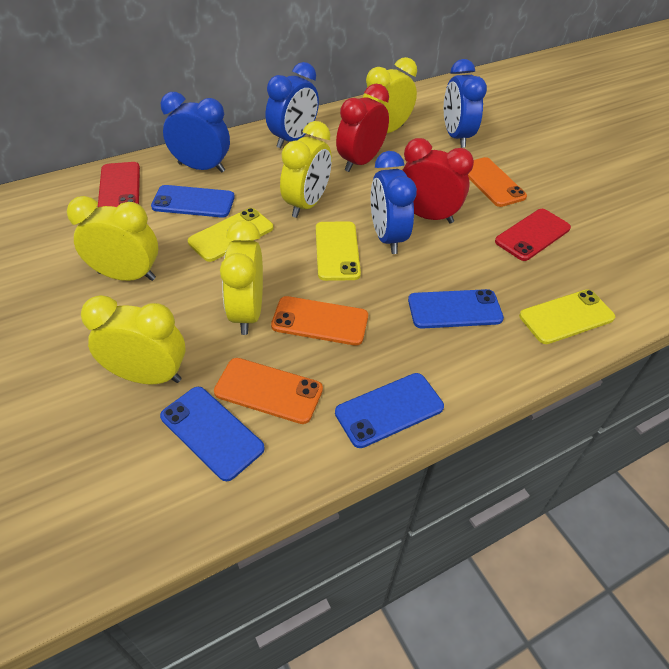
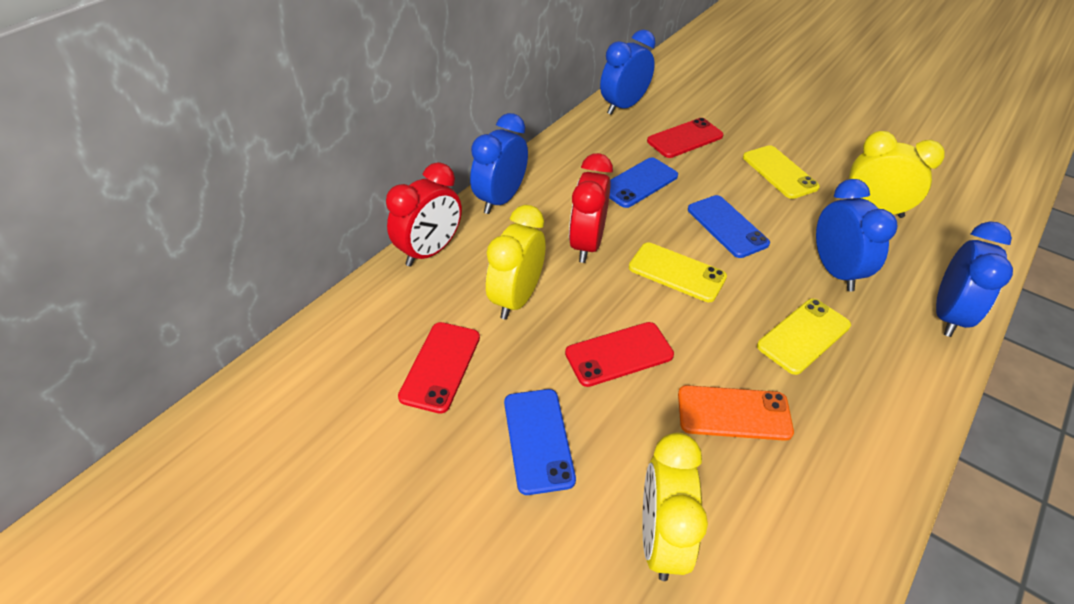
blue phone: [151,185,235,218] [160,387,265,481] [335,373,444,448] [408,289,504,329] = 4 -> [504,389,576,495] [609,158,678,208] [688,195,770,258] = 3
orange phone: [214,358,323,424] [271,296,368,346] [468,157,527,207] = 3 -> [678,385,794,441] = 1
red phone: [98,162,140,207] [495,209,571,261] = 2 -> [398,322,480,414] [565,322,674,387] [647,118,724,158] = 3
yellow clock: [67,196,158,281] [81,295,186,384] [220,220,263,335] [280,121,332,218] [363,57,417,133] = 5 -> [486,205,546,320] [642,433,708,581] [849,131,945,218] = 3

